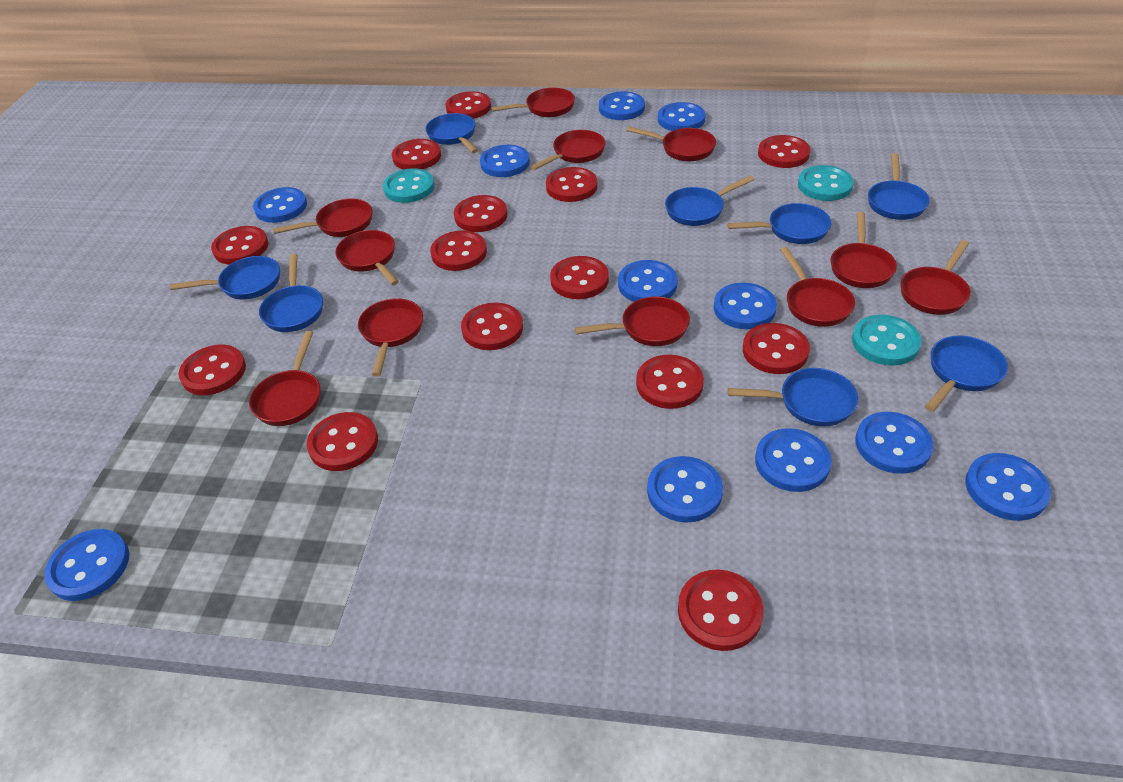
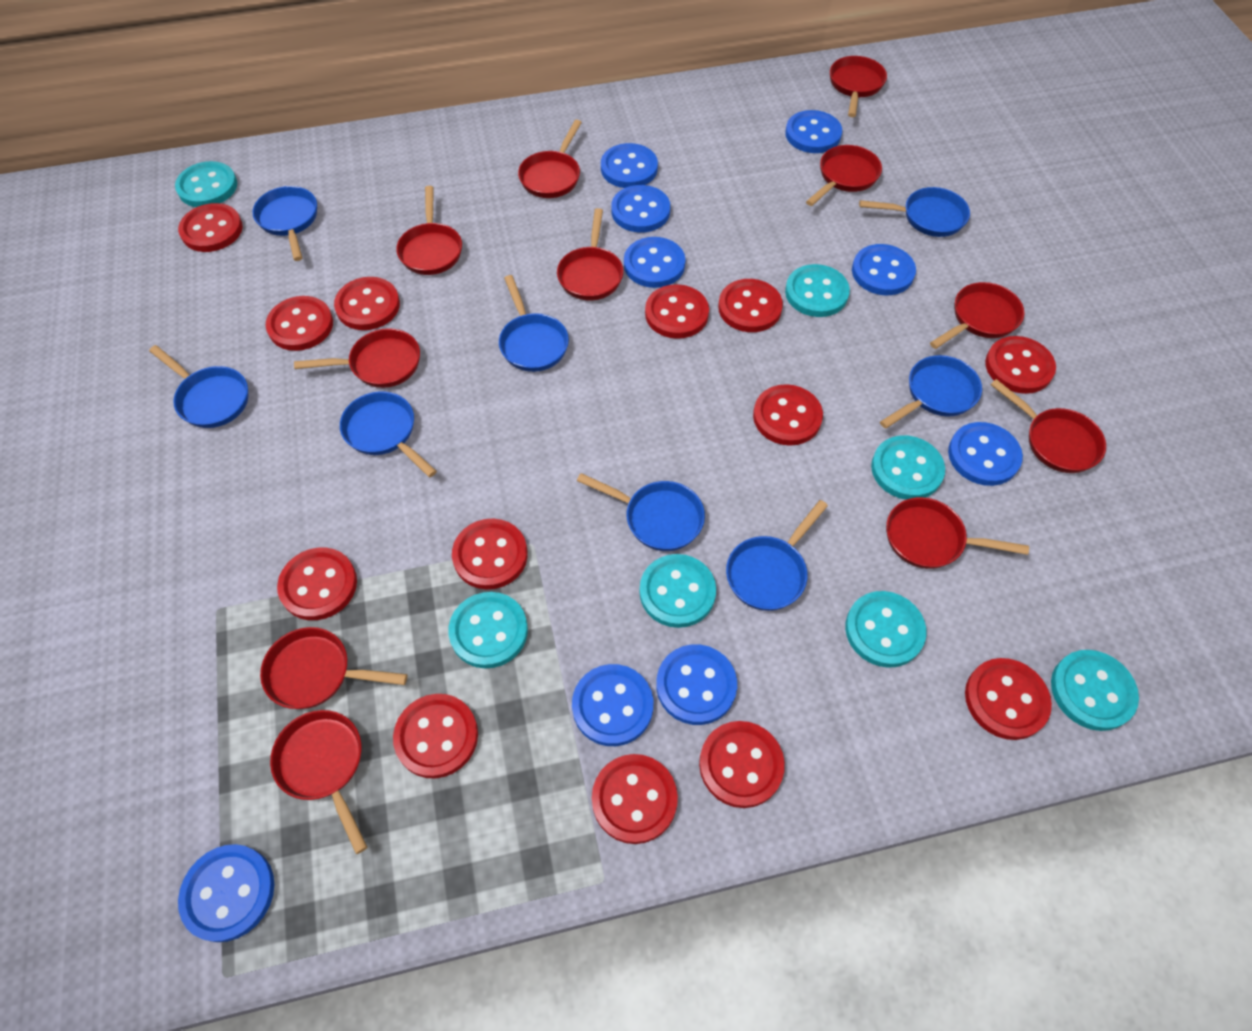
blue button: [44,529,129,601] [253,187,307,223] [480,145,530,177] [599,92,645,120] [618,260,678,302] [647,456,723,523] [658,102,706,131] [714,283,777,329] [755,428,832,492] [855,412,933,474] [965,453,1051,521] = 11 -> [178,844,274,942] [572,664,653,746] [601,143,658,188] [611,185,670,232] [624,237,685,288] [656,644,737,725] [785,110,842,153] [852,244,916,295] [948,422,1023,486] = 9
red button: [178,345,246,395] [211,226,268,265] [307,412,378,471] [392,139,441,170] [430,230,487,271] [446,91,491,119] [454,195,507,232] [461,303,523,350] [546,167,598,202] [550,256,609,299] [636,354,704,409] [678,569,764,651] [743,323,810,374] [758,135,810,168] = 14 -> [178,203,243,252] [266,296,333,351] [277,547,357,620] [334,277,400,330] [393,694,478,779] [452,519,528,590] [592,754,678,844] [645,284,709,339] [699,721,785,808] [718,279,783,332] [753,384,823,446] [965,658,1052,740] [985,336,1056,394] = 13
turquoise button: [383,168,434,203] [798,165,854,201] [852,315,922,366] = 3 -> [175,161,237,207] [448,592,528,668] [640,554,716,628] [785,264,850,317] [845,591,926,668] [871,435,945,500] [1051,650,1139,731] = 7

